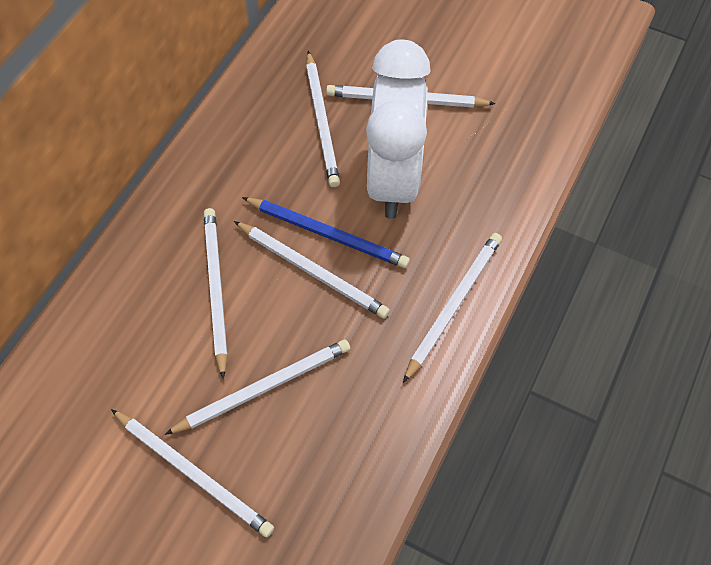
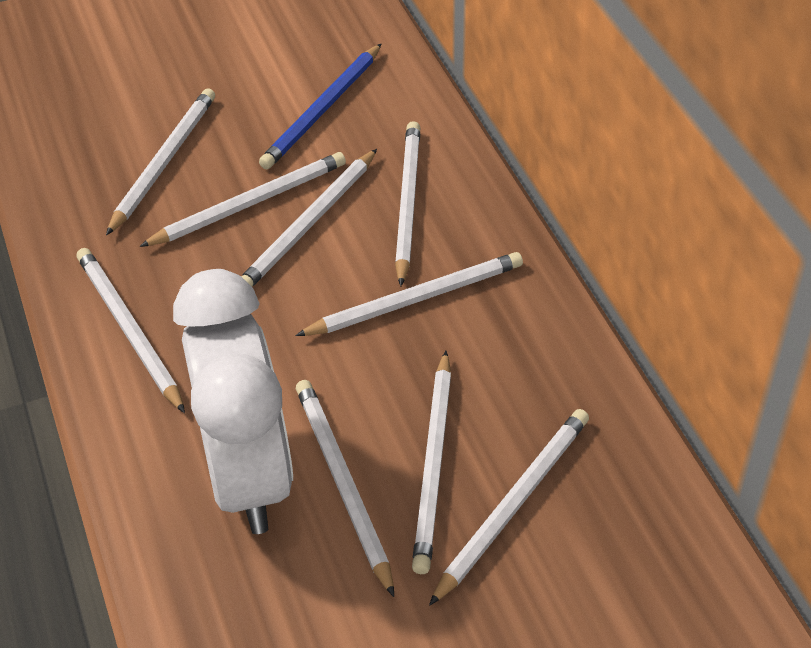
white pencil: [111,409,274,537] [165,339,350,435] [204,208,228,379] [234,221,390,319] [306,51,340,187] [326,85,496,108] [403,233,502,383] = 7 -> [77,248,185,413] [106,89,215,235] [139,152,346,247] [241,149,377,287] [295,252,523,336] [296,380,394,597] [395,121,420,286] [412,351,451,574] [429,409,589,606] = 9

